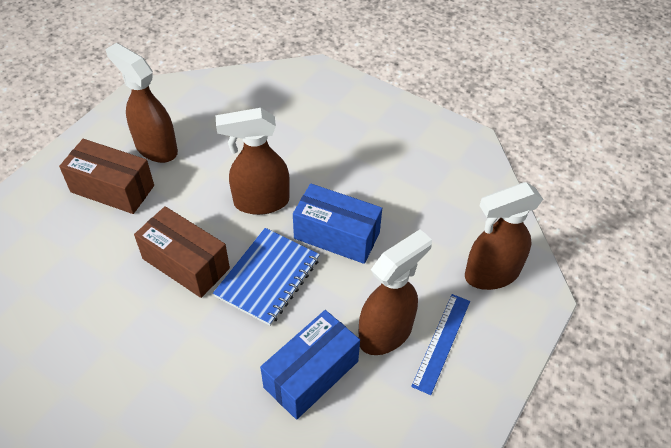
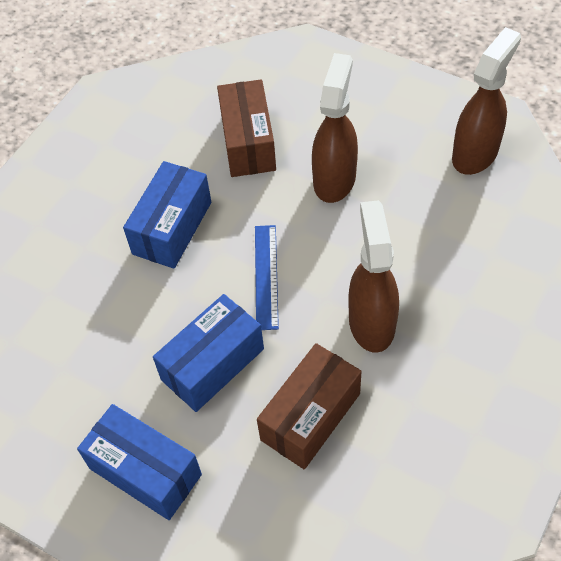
blue box: [260,310,360,420] [293,184,382,264] = 2 -> [77,404,202,520] [123,161,211,269] [153,294,264,412] = 3
blue notebook: [213,228,320,326] = 1 -> none = 0
brown spray bottle: [105,43,178,163] [216,108,290,215] [359,229,432,355] [465,182,543,290] = 4 -> [312,53,358,203] [348,200,399,353] [452,27,521,175] = 3

